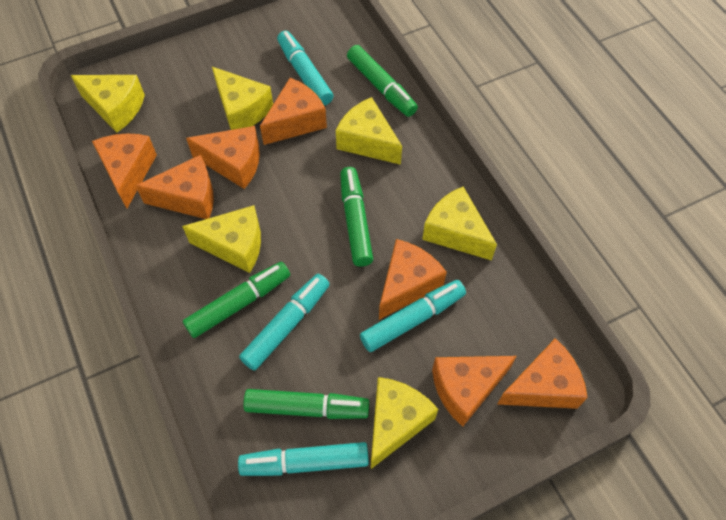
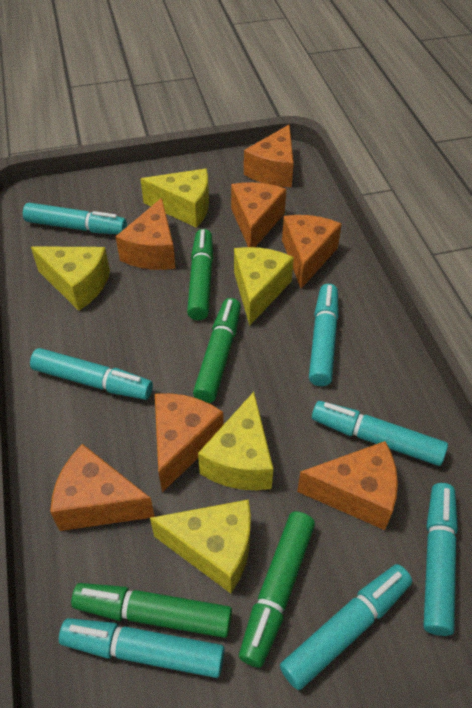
turquoise marker: [238,442,369,476] [239,274,330,371] [277,31,333,106] [360,280,466,352] = 4 -> [23,203,127,234] [30,348,153,400] [59,618,225,678] [280,564,412,690] [309,284,339,386] [312,401,448,466] [424,483,458,636] = 7
yellow cheese: [71,75,145,133] [182,205,261,273] [212,67,273,130] [336,97,402,165] [371,377,438,469] [422,187,497,261] = 6 -> [31,246,110,311] [140,169,209,228] [150,499,251,593] [198,392,273,490] [234,247,294,326] = 5

